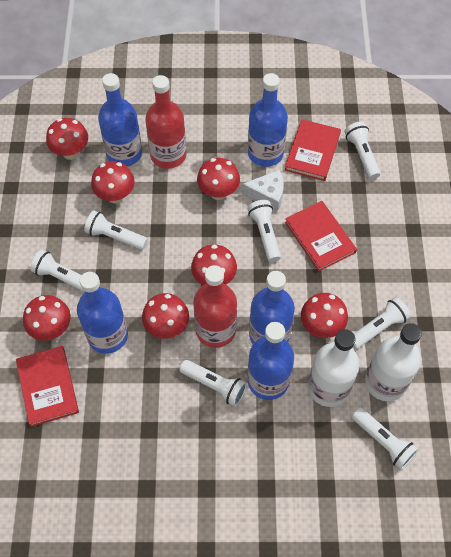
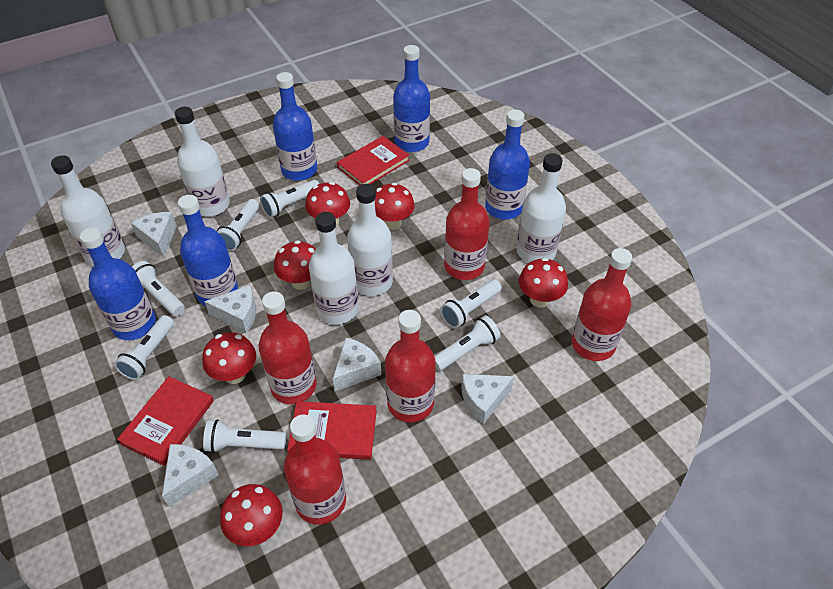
red bottle: [145,75,186,169] [193,265,237,348] = 2 -> [259,291,317,404] [284,415,346,525] [385,310,436,422] [444,168,490,280] [572,248,632,361] = 5
red mushroom: [23,295,71,341] [46,118,88,160] [91,161,135,204] [142,293,189,339] [191,245,237,285] [197,158,240,200] [301,293,348,338] = 7 -> [202,332,256,384] [220,484,283,546] [274,240,316,290] [305,182,350,226] [375,183,415,230] [519,258,568,308] = 6
white bottle: [308,329,360,407] [365,323,422,401] = 2 -> [51,155,125,266] [175,107,230,217] [309,212,359,325] [347,184,393,296] [516,153,566,263] = 5
white cheese: [242,170,284,212] = 1 -> [131,212,177,257] [162,444,219,507] [204,285,256,333] [333,338,381,391] [461,374,514,425] = 5

